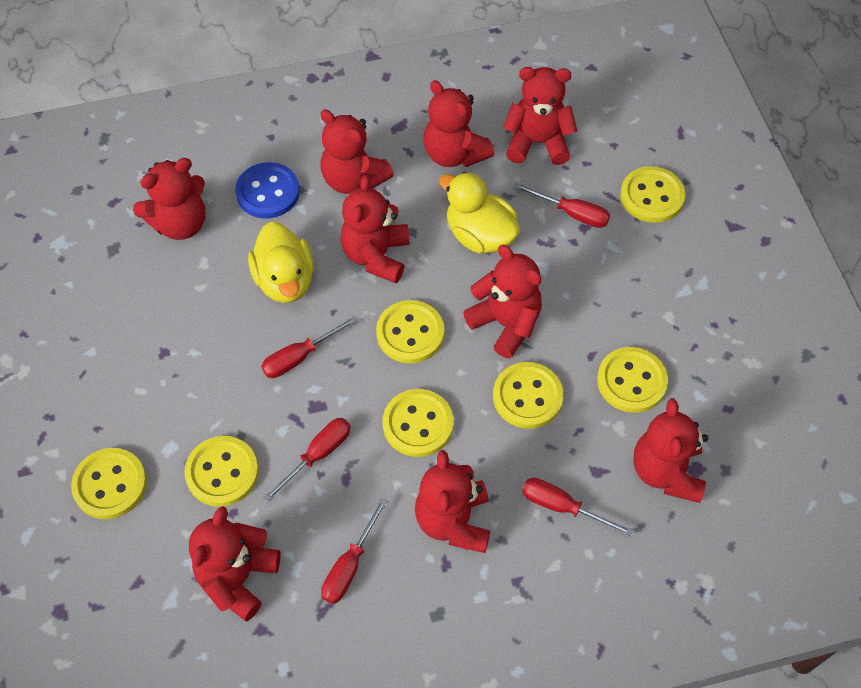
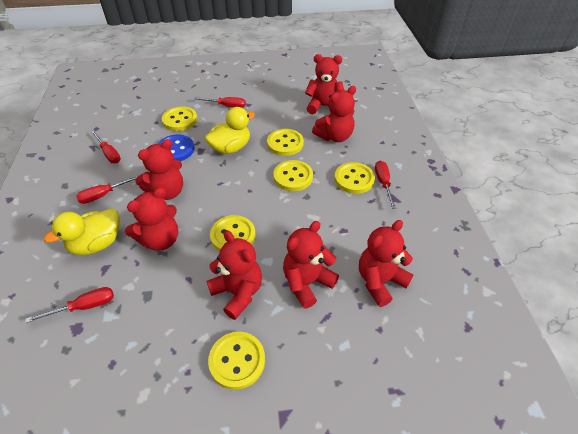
red teddy bear: [133,158,205,240] [189,506,281,621] [320,109,394,194] [340,174,409,283] [415,450,490,553] [424,80,494,167] [463,245,542,359] [503,67,577,165] [633,398,708,503] = 9 -> [125,188,178,251] [135,139,183,200] [207,230,262,320] [283,221,339,309] [305,54,344,114] [312,86,356,142] [359,220,413,307] = 7
yellow button: [71,448,147,519] [184,436,259,507] [376,300,444,363] [383,389,454,457] [493,362,564,429] [597,347,668,413] [620,166,685,223] = 7 -> [162,107,197,131] [208,332,265,390] [210,215,255,252] [267,129,304,156] [273,160,313,191] [334,162,375,194] = 6

